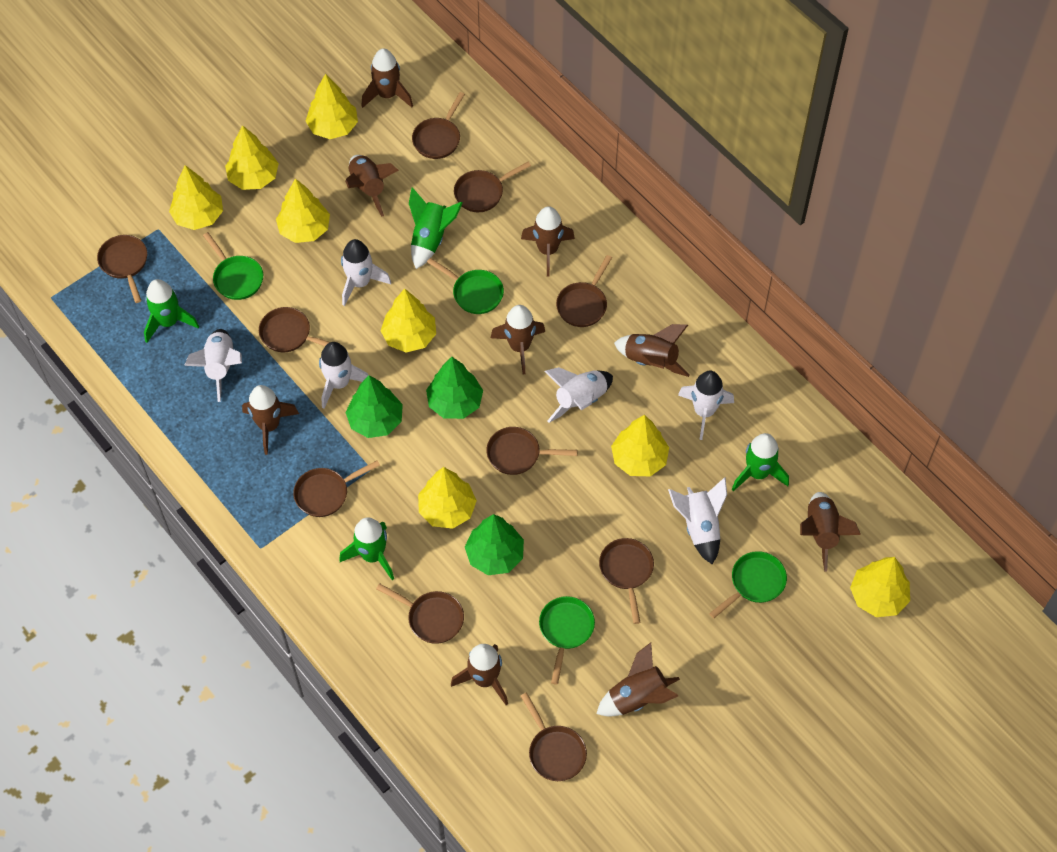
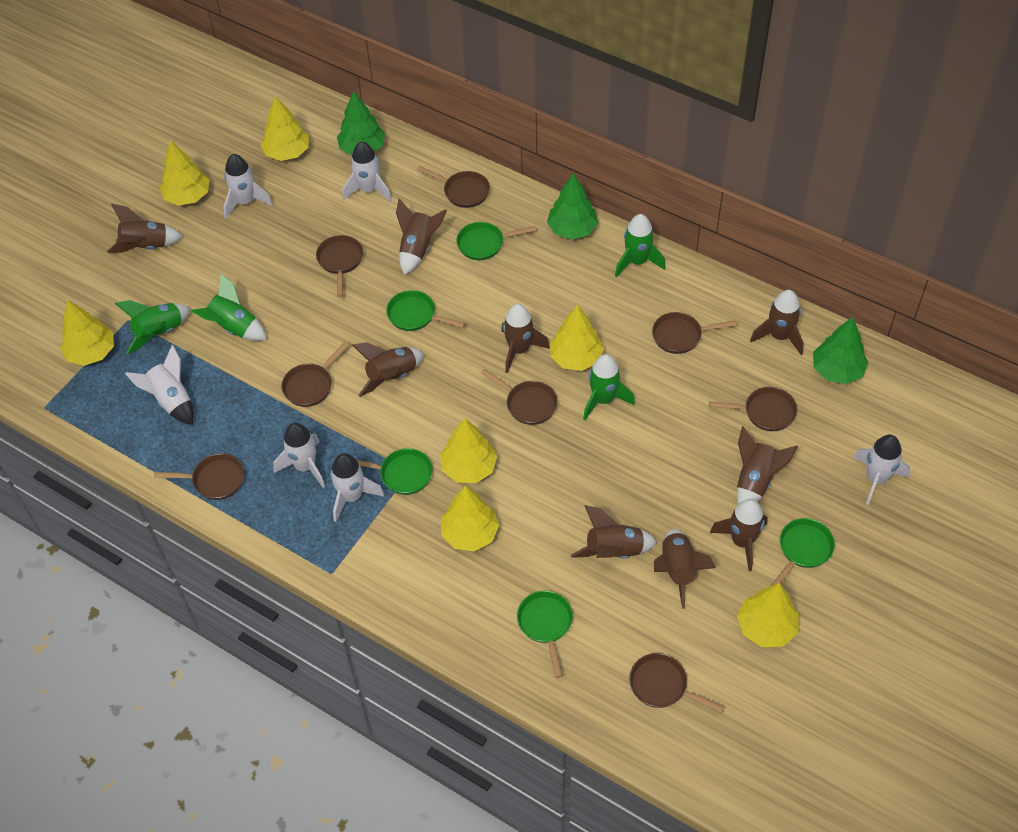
brown pan: [97,235,147,303] [259,307,330,352] [293,461,380,517] [376,583,464,644] [412,92,465,159] [454,162,531,212] [487,427,577,475] [521,692,587,781] [556,255,612,327] [599,538,654,624] = 10 -> [154,453,245,500] [282,341,349,407] [316,235,363,297] [417,166,490,208] [481,369,558,425] [629,653,724,713] [652,312,737,354] [709,387,797,431] = 8
green pan: [203,232,263,300] [427,258,504,314] [539,596,595,685] [709,551,787,619] = 4 -> [357,448,433,495] [386,290,465,331] [456,222,536,260] [517,591,573,678] [772,518,835,585] = 5
yellow tree: [169,165,223,230] [225,125,279,190] [276,179,330,243] [306,74,358,139] [381,288,436,352] [418,467,477,529] [611,415,669,476] [850,557,910,617] = 8 -> [60,300,114,366] [160,140,209,206] [261,96,309,161] [440,418,497,483] [441,486,499,551] [550,305,604,371] [737,583,799,647] = 7

